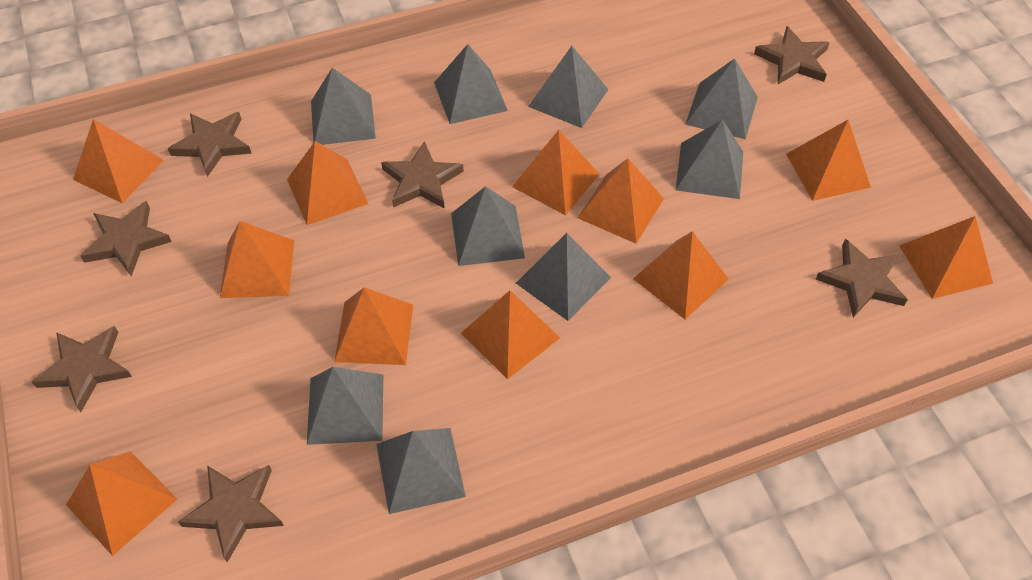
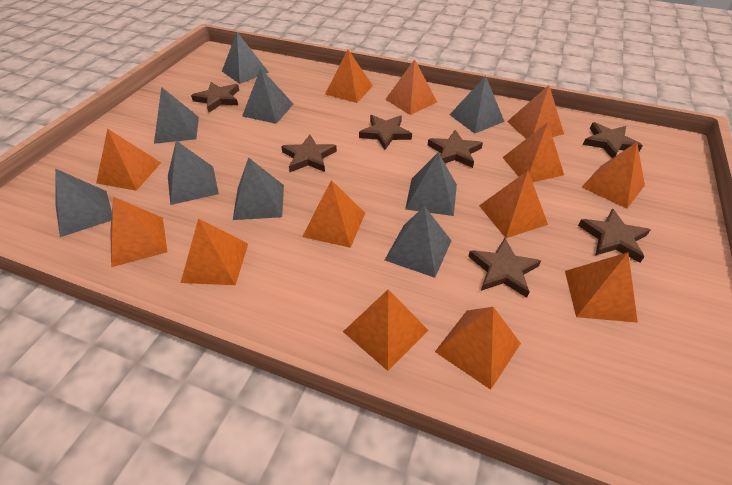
orange pyramid: [66,451,177,556] [73,119,164,203] [220,221,294,298] [287,141,369,225] [334,287,413,365] [461,290,560,380] [512,130,600,215] [578,159,664,244] [633,231,729,320] [786,120,871,201] [899,216,993,299] = 11 -> [96,128,161,191] [110,197,167,267] [181,218,248,285] [302,180,365,248] [325,50,373,103] [343,289,428,371] [385,59,437,115] [435,307,521,390] [479,171,548,238] [502,122,564,182] [507,85,564,139] [565,252,638,323] [582,142,645,209] = 13

